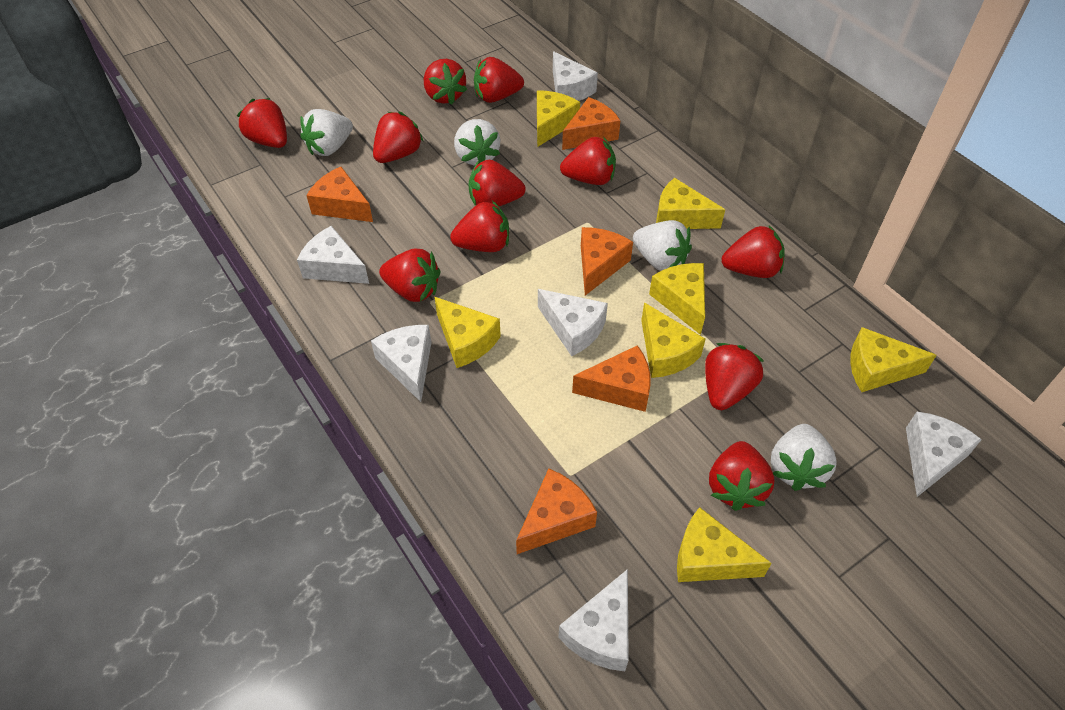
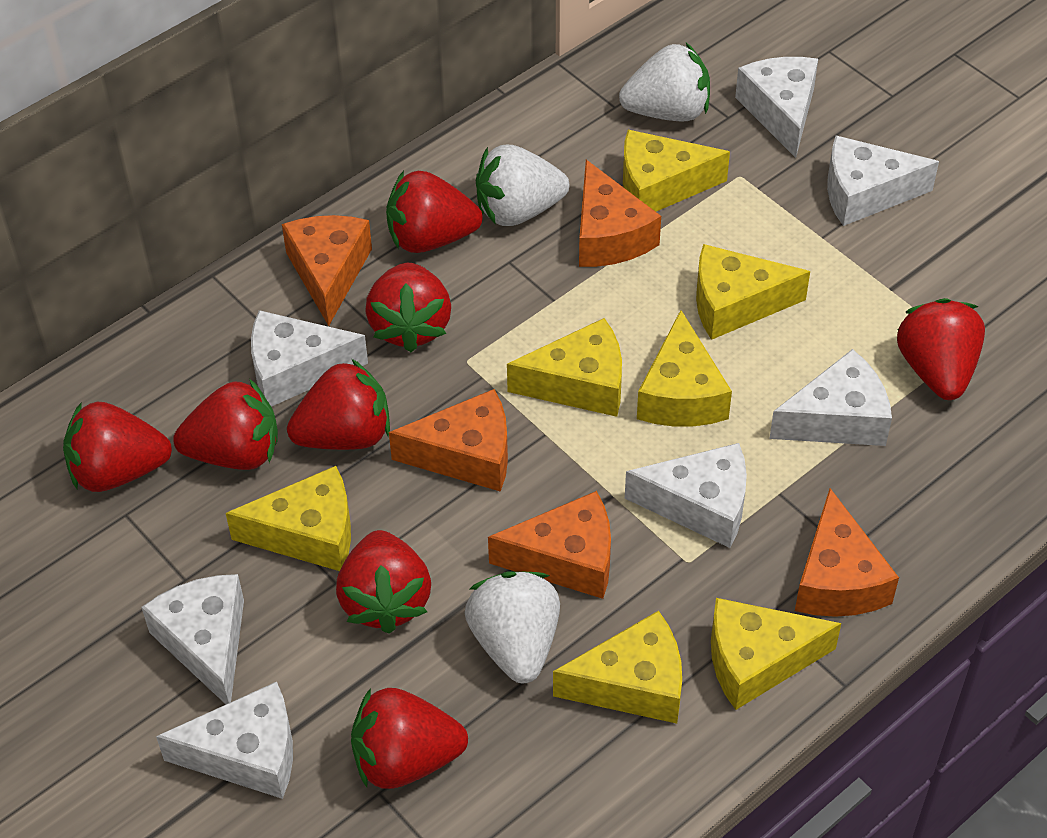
red strawberry: [237,98,287,148] [373,112,424,163] [379,248,441,302] [424,59,467,105] [450,201,509,252] [468,160,526,206] [474,57,524,103] [560,137,616,185] [705,343,764,410] [709,441,774,511] [722,226,784,278] = 11 -> [63,402,172,492] [173,379,278,470] [287,359,390,450] [336,530,431,634] [351,688,468,789] [366,263,451,352] [386,171,483,253] [897,298,985,400] = 8
white cheese: [297,226,369,284] [371,325,432,402] [538,289,608,356] [553,51,598,101] [558,569,629,671] [906,412,982,497] = 6 -> [141,574,244,704] [156,681,293,799] [251,310,368,407] [625,443,747,548] [735,57,818,158] [769,349,892,446] [827,136,939,226] = 7
white strawberry: [300,109,353,156] [454,119,501,166] [633,220,692,271] [771,424,837,491] = 4 -> [465,571,560,683] [476,145,569,226] [619,43,710,122] = 3

